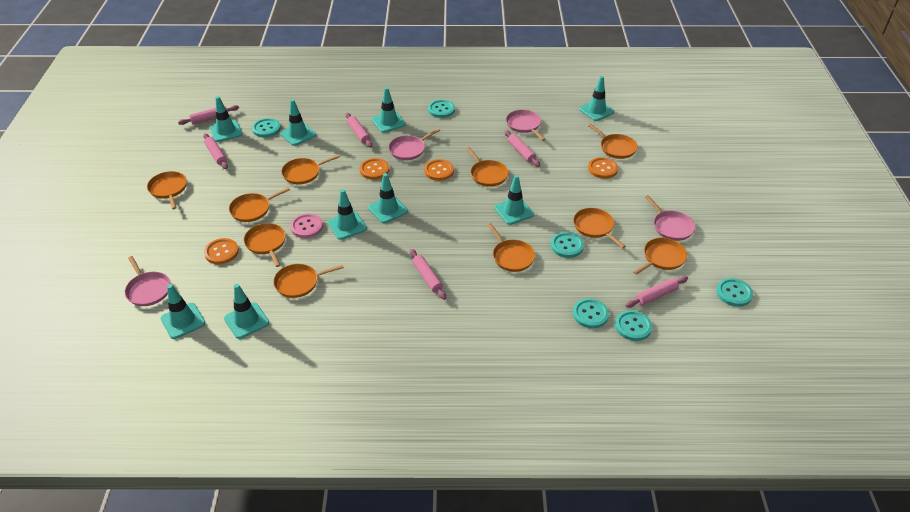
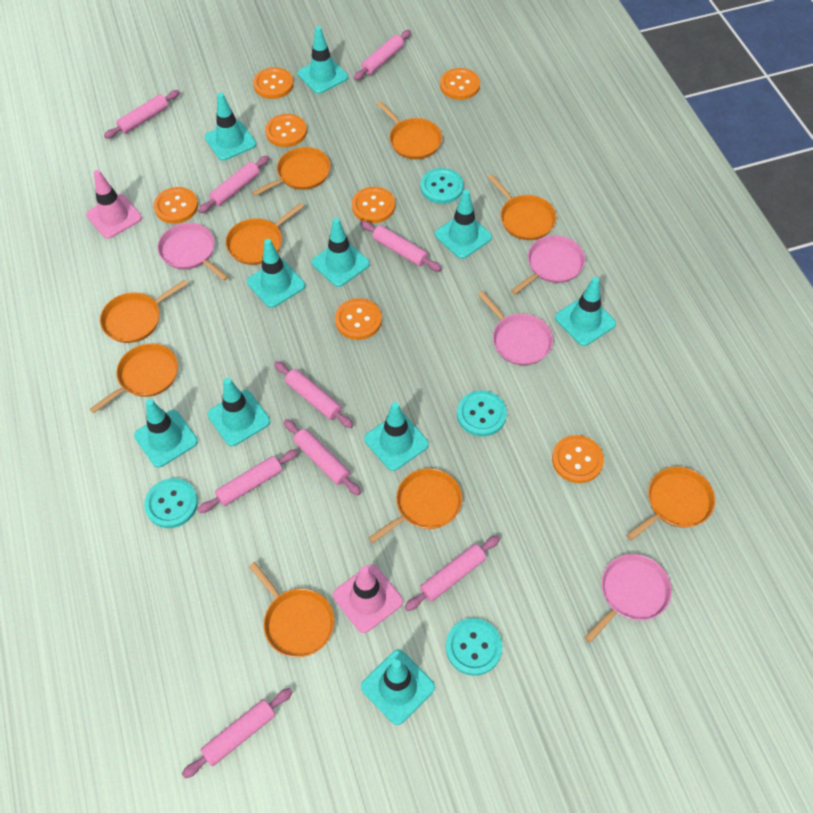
orange button: [204,238,239,264] [360,158,389,180] [424,159,454,181] [588,157,618,179] = 4 -> [154,187,198,224] [253,67,294,99] [265,114,307,147] [335,298,382,340] [352,187,395,223] [440,68,480,100] [552,435,604,483] = 7
orange pan: [147,171,187,209] [229,187,290,222] [244,223,286,267] [273,264,344,298] [281,154,340,184] [466,147,508,187] [488,223,535,272] [573,208,626,248] [588,124,638,159] [633,238,687,275] = 10 -> [90,343,178,413] [100,280,188,343] [225,203,304,265] [249,562,335,658] [252,147,331,196] [369,468,462,543] [377,101,442,159] [488,174,557,240] [626,467,715,541] = 9
pink button: [290,213,323,238] = 1 -> none = 0
pink rolling pin: [178,105,239,125] [203,133,228,169] [345,113,372,148] [410,249,446,300] [504,130,540,167] [625,276,688,308] = 6 -> [104,90,180,139] [182,688,292,778] [198,449,299,513] [199,155,269,213] [274,361,353,428] [284,419,361,495] [354,30,411,80] [360,221,442,271] [405,535,500,611] = 9
pink traffic cone: none = 0 -> [86,170,142,239] [333,564,403,633] = 2
turquoise button: [252,118,281,137] [428,100,455,118] [551,232,584,258] [573,298,609,328] [615,310,652,341] [716,278,753,307] = 6 -> [144,478,198,528] [420,168,464,204] [446,618,502,676] [457,390,507,436] = 4
turquoise traffic cone: [161,284,205,339] [210,96,243,142] [224,284,269,339] [280,99,316,146] [328,189,367,240] [368,173,408,223] [372,87,406,133] [494,175,534,225] [579,76,614,121] = 9 -> [134,399,198,468] [205,93,256,161] [208,378,270,446] [247,239,305,308] [298,26,348,94] [312,218,370,287] [361,650,435,725] [364,402,429,471] [435,190,492,259] [555,277,616,346] = 10

